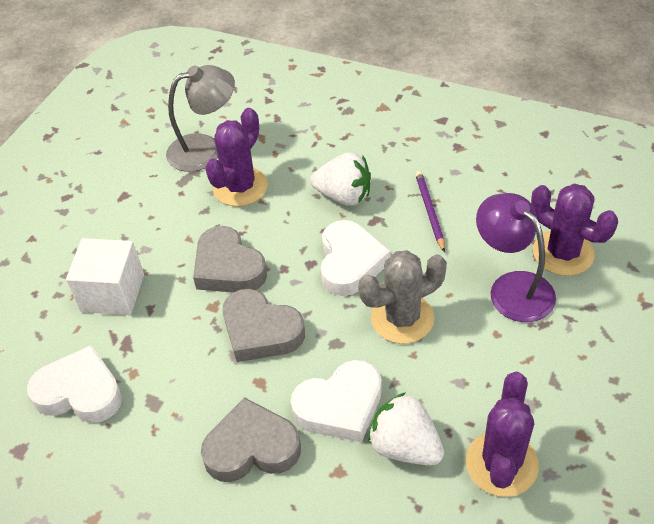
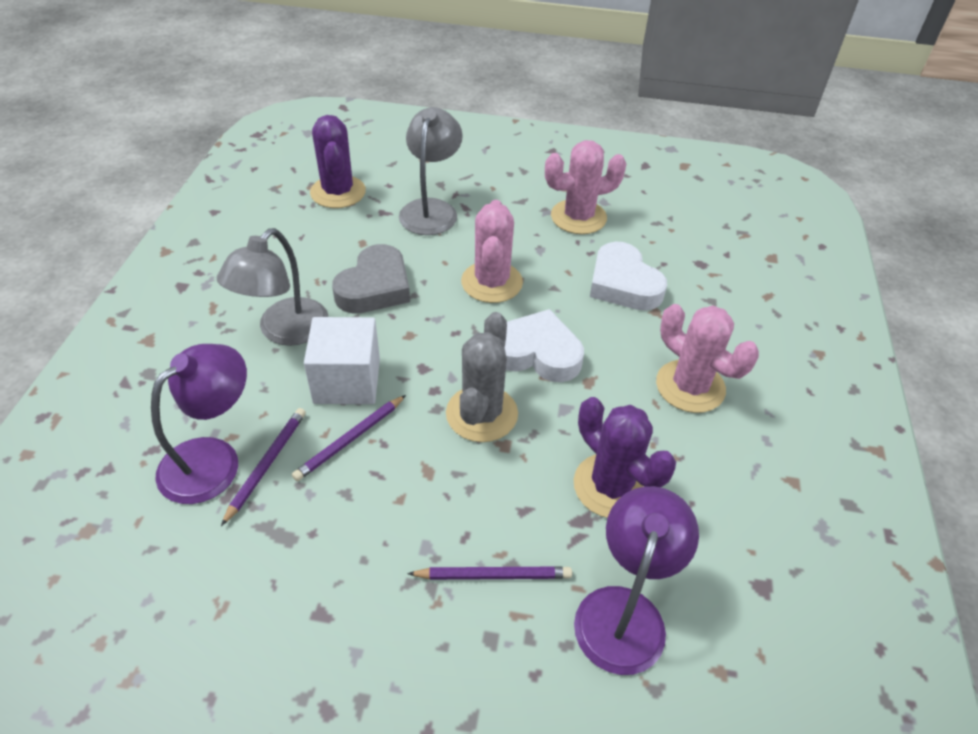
grey heart: [193,226,267,292] [201,397,301,482] [223,289,305,362] = 3 -> [332,244,410,313] = 1
grey lamp: [166,65,235,172] = 1 -> [217,228,328,346] [399,107,463,235] = 2
pink cactus: none = 0 -> [461,200,523,303] [545,140,626,234] [656,304,759,413] = 3
purple cactus: [205,108,268,206] [466,372,539,497] [531,184,618,276] = 3 -> [310,115,366,208] [574,397,676,518] = 2
purple lamp: [476,193,556,322] = 1 -> [151,344,247,504] [574,486,699,675] = 2
purple pencil: [415,171,445,253] = 1 -> [221,408,306,526] [292,395,406,481] [407,566,572,580] = 3
white heart: [27,345,122,423] [291,360,382,442] [321,220,390,296] = 3 -> [505,309,584,382] [590,242,667,311] = 2
white strawberry: [311,153,371,206] [368,392,444,466] = 2 -> none = 0

